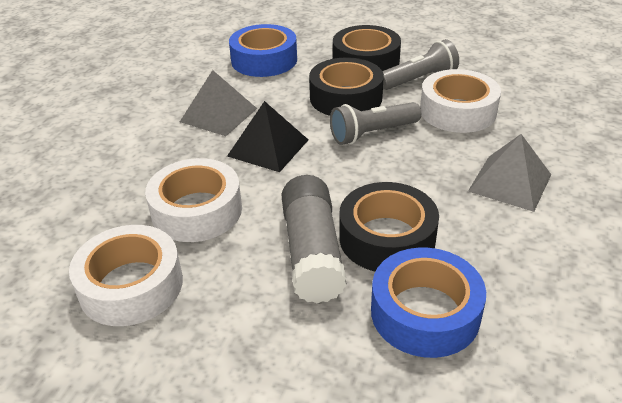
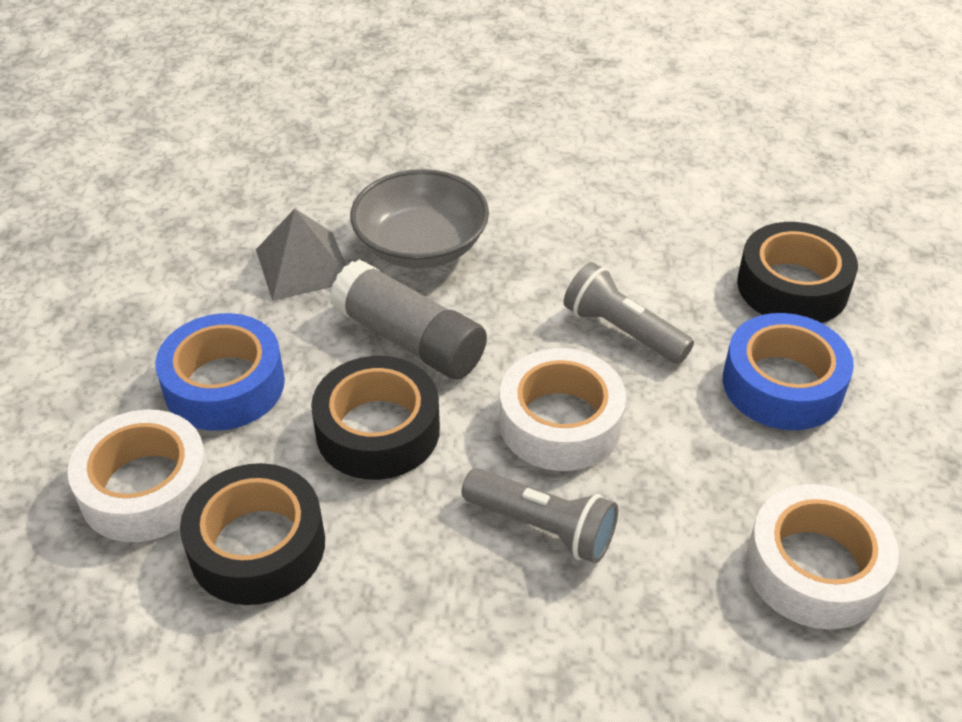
black pyramid: [227,101,308,172] = 1 -> none = 0
grey bowl: none = 0 -> [350,169,489,269] = 1
grey pyramid: [180,70,257,136] [468,134,551,212] = 2 -> [256,209,346,301] = 1

